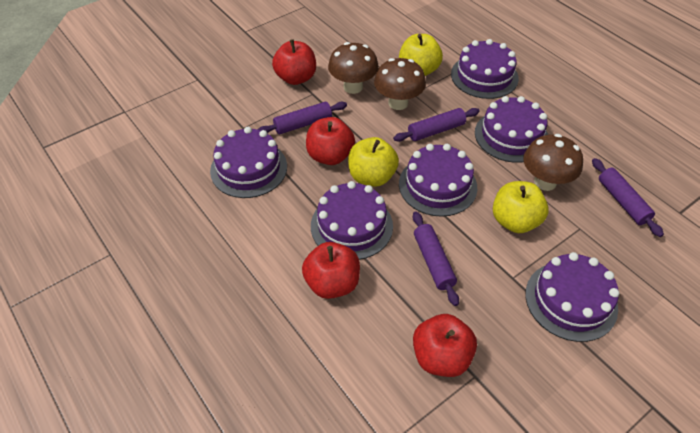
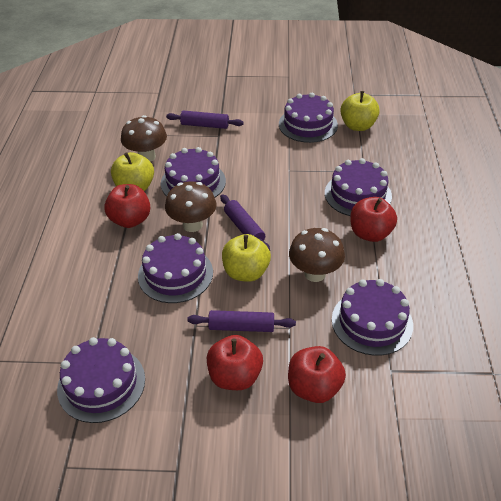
purple rolling pin: [258,102,347,134] [393,108,480,142] [413,212,459,306] [592,158,664,237] = 4 -> [166,110,244,129] [187,310,296,332] [220,194,270,250] = 3

